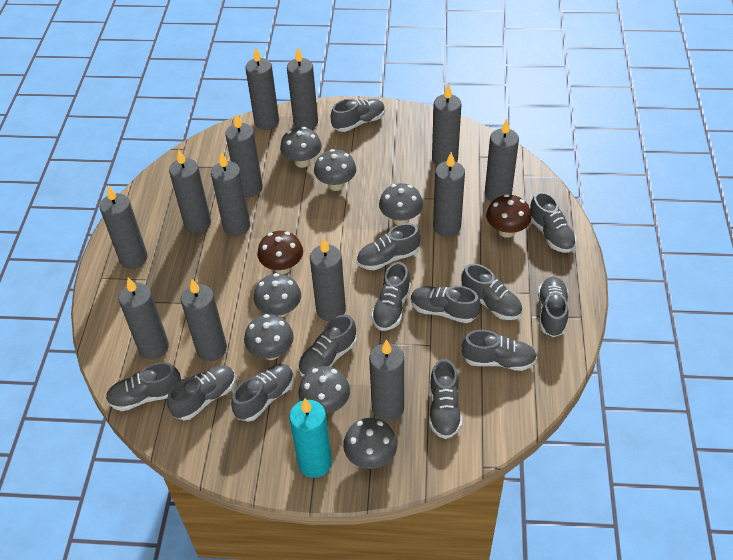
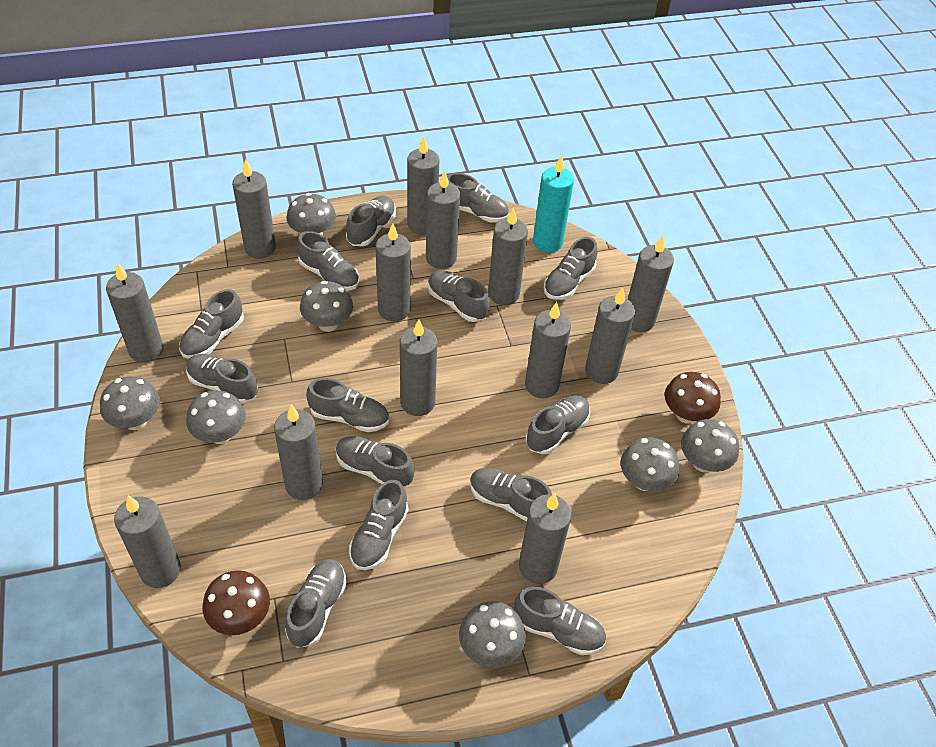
grey shoe: [106,362,181,411] [167,366,236,420] [231,364,294,422] [298,315,357,377] [330,99,385,132] [357,223,421,270] [371,262,411,331] [411,286,481,323] [429,359,462,439] [461,264,522,320] [462,330,537,371] [530,192,576,253] [538,277,569,337] = 13 -> [179,289,244,359] [186,354,258,404] [285,559,347,648] [297,231,359,291] [306,378,389,432] [336,436,415,488] [346,196,396,246] [349,480,408,570] [428,270,490,322] [447,173,509,222] [470,468,552,521] [514,587,606,655] [526,396,590,454] [543,237,597,300] = 14

